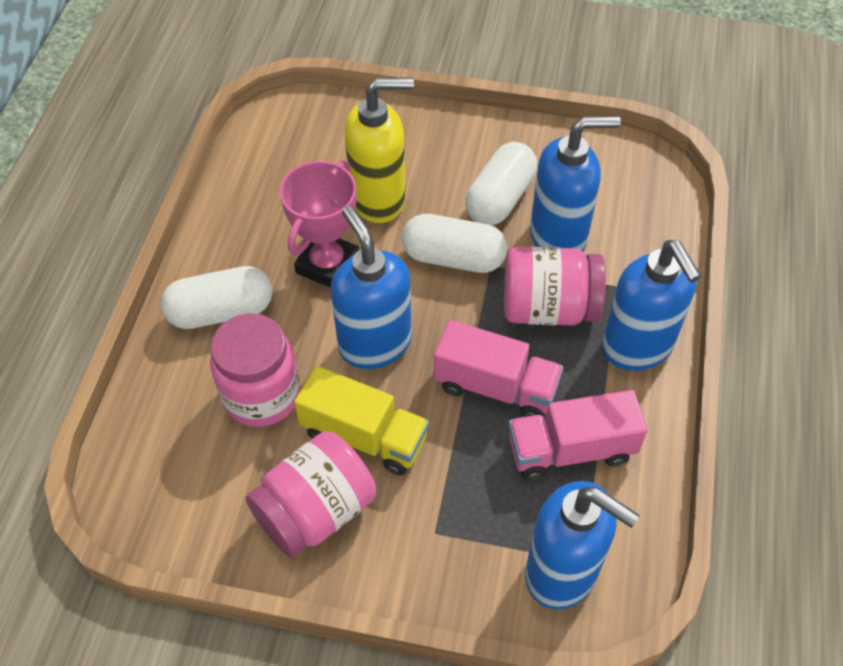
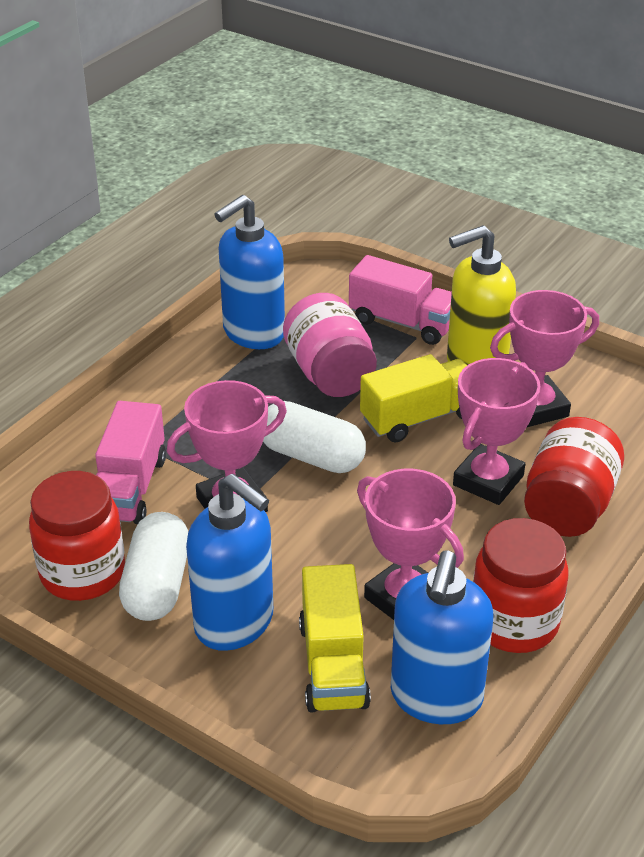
blue soap dispenser: [331,206,411,369] [525,481,639,609] [530,116,621,251] [602,240,701,371] = 4 -> [186,474,273,651] [214,195,285,349] [391,550,494,724] = 3
pink jar: [210,313,300,427] [246,431,376,558] [504,247,606,325] = 3 -> [283,293,377,397] = 1
pink trophy: [279,161,359,288] = 1 -> [167,380,287,512] [357,469,464,620] [453,358,540,505] [490,290,599,427] = 4
red jar: none = 0 -> [29,471,125,601] [473,518,569,653] [524,417,624,537] = 3
white capsule: [161,266,272,329] [402,214,507,273] [465,142,537,226] = 3 -> [119,512,188,621] [263,401,366,473] = 2
yellow truck: [294,366,429,475] = 1 -> [299,564,371,713] [360,354,467,443] = 2

